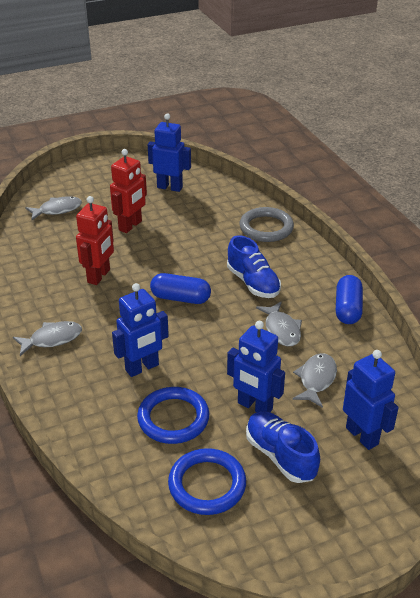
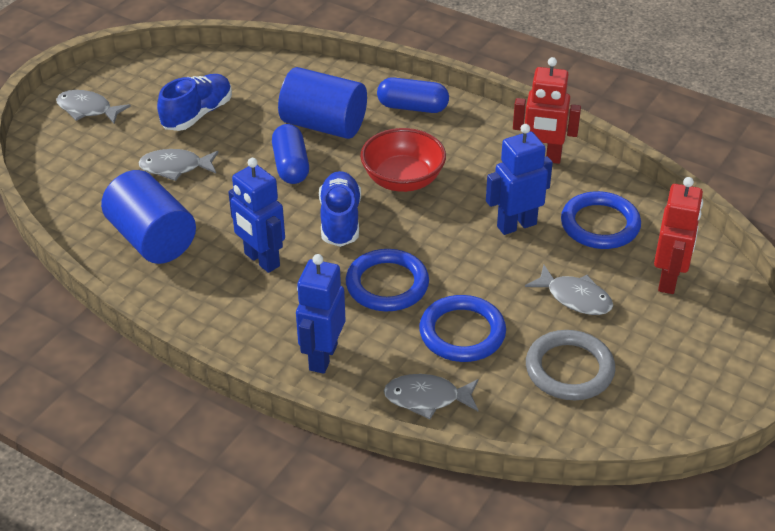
blue cylinder: none = 0 -> [101,170,196,264] [278,67,367,139] = 2
blue ring: [137,387,209,444] [168,448,246,515] = 2 -> [346,249,429,311] [419,295,506,362] [561,191,641,249] = 3
blue robot: [112,283,169,377] [148,114,191,192] [227,321,285,412] [343,350,399,450] = 4 -> [228,158,285,273] [296,254,345,374] [486,124,553,235] = 3
red bowl: none = 0 -> [360,128,446,192] = 1

